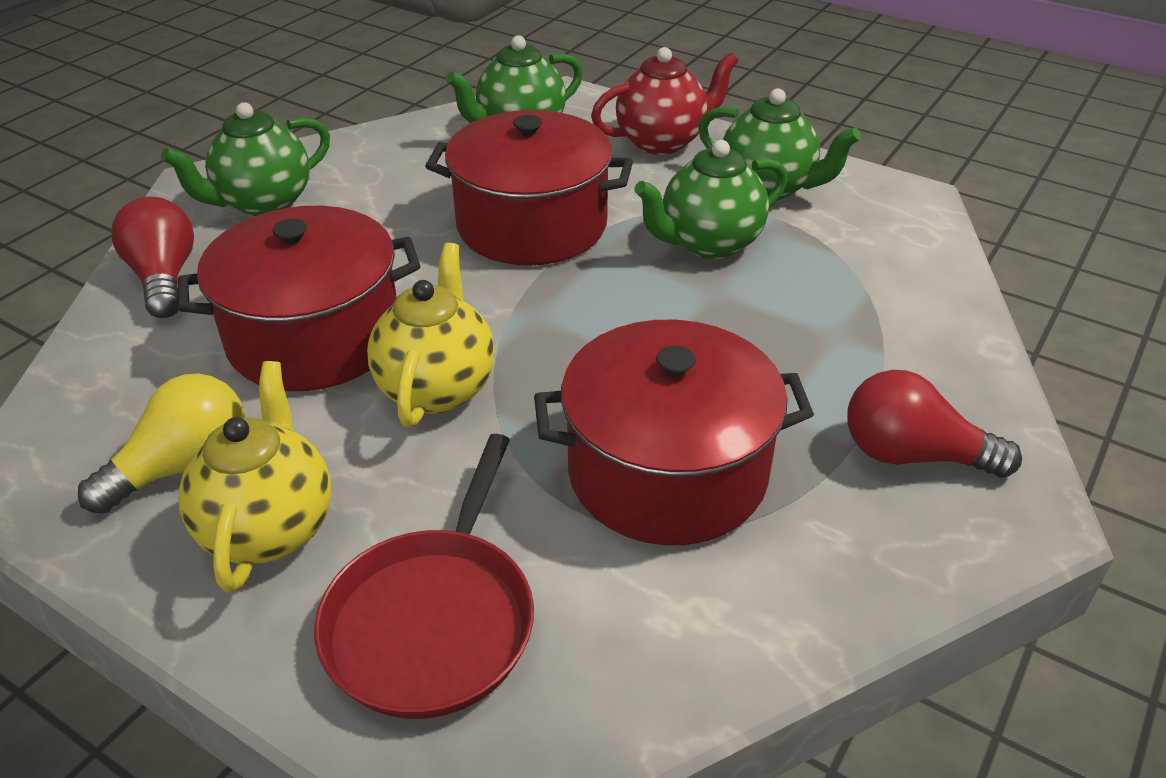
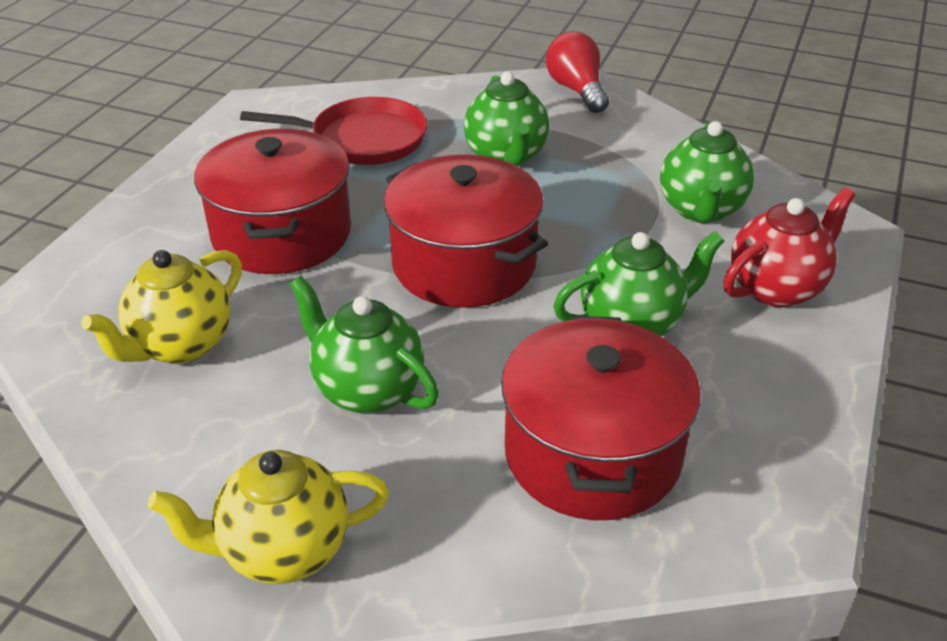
red light bulb: [111,197,194,318] [847,370,1022,478] = 2 -> [546,31,609,113] = 1
yellow light bulb: [78,373,245,514] = 1 -> none = 0

